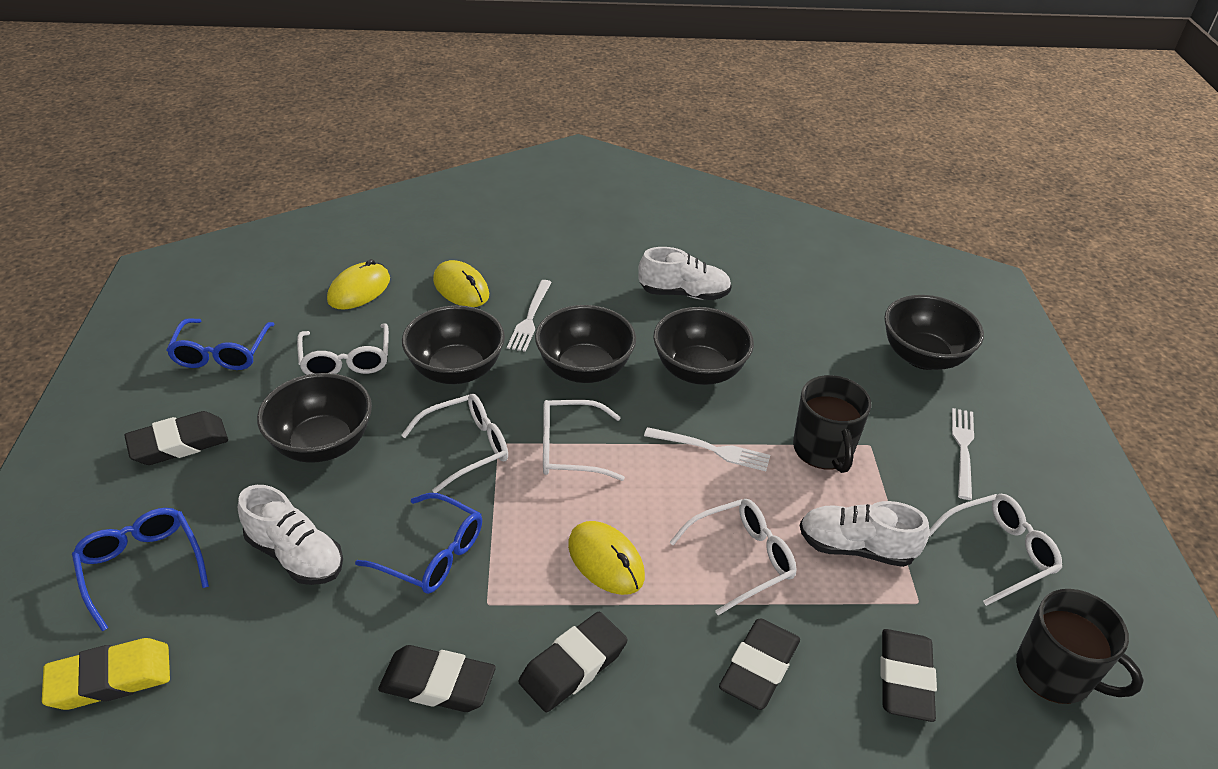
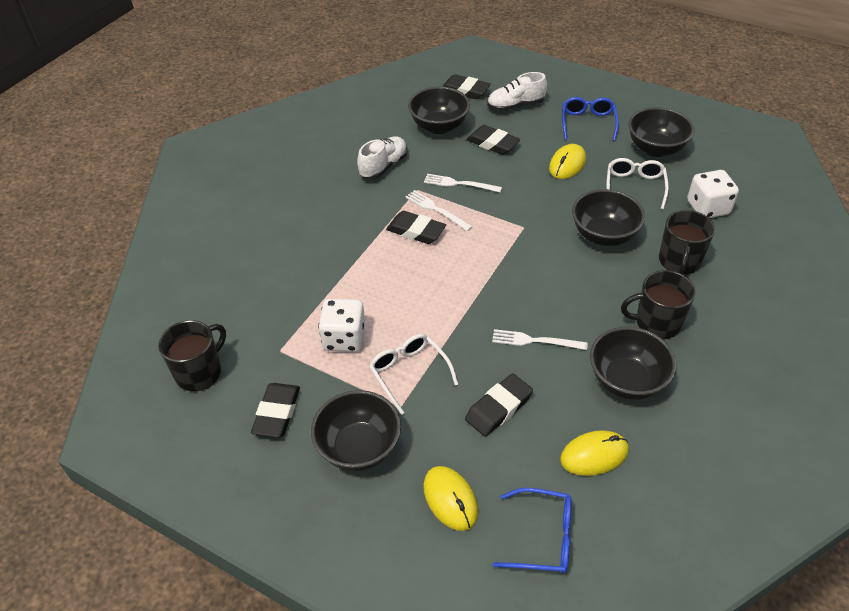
black mug: [793,375,871,473] [1016,589,1144,704] = 2 -> [158,320,226,391] [621,270,696,339] [659,210,715,275] = 3
blue glasses: [72,508,209,632] [166,318,275,370] [355,493,482,594] = 3 -> [493,488,572,574] [562,97,619,141] = 2
white dice: none = 0 -> [318,299,365,352] [687,170,739,218] = 2
white glasses: [297,323,389,375] [401,394,508,493] [543,400,625,481] [670,499,797,615] [929,494,1062,606] = 5 -> [369,334,458,415] [607,158,669,209] = 2
white shoe: [238,485,343,585] [638,247,732,300] [800,501,930,567] = 3 -> [357,136,408,179] [487,72,547,111] = 2
yellow eraser: [42,638,170,710] = 1 -> none = 0

